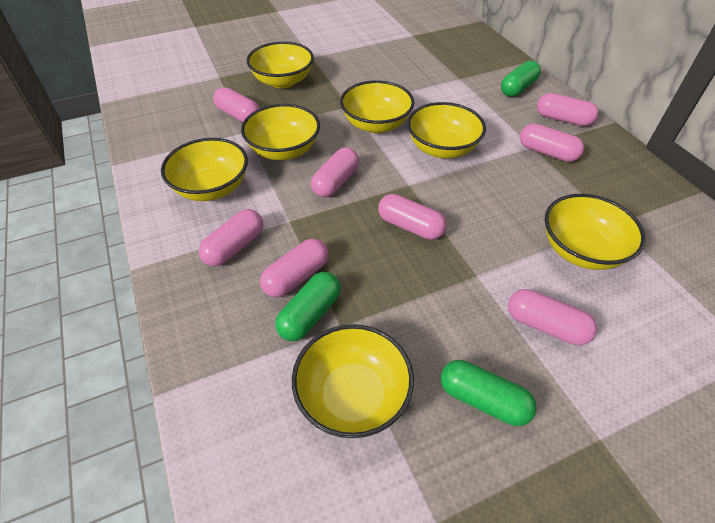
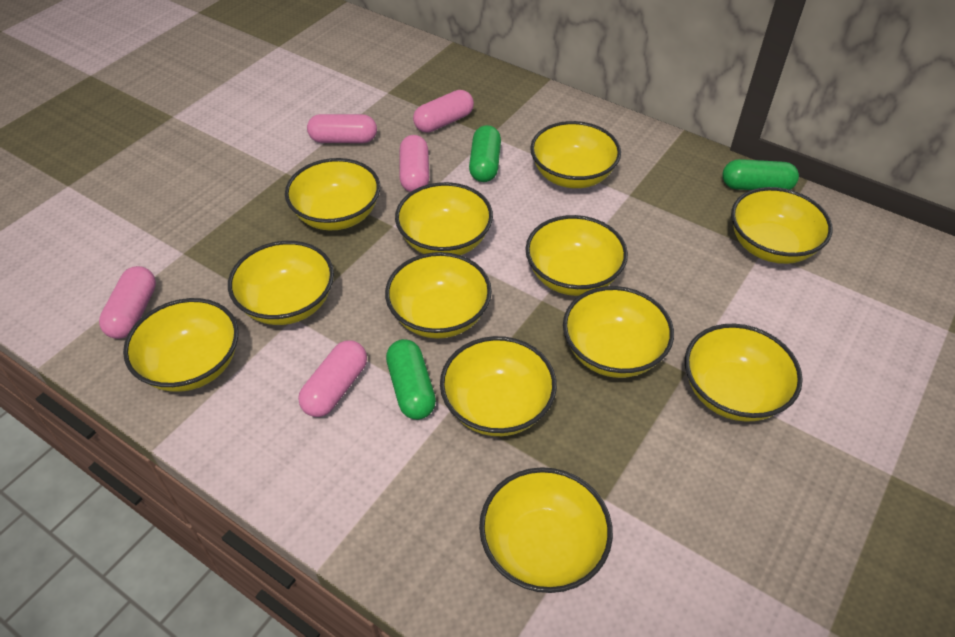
pink capsule: [199,209,263,266] [213,87,260,122] [260,239,328,297] [311,147,359,198] [378,194,447,240] [508,289,597,345] [520,123,584,162] [537,93,599,126] = 8 -> [99,266,156,339] [298,340,367,417] [307,114,377,143] [400,135,429,192] [413,90,474,133] = 5
yellow bowl: [161,138,248,201] [241,104,320,160] [247,42,314,89] [292,324,414,438] [340,80,414,133] [407,102,486,158] [544,194,646,270] = 7 -> [123,298,238,392] [228,241,334,325] [285,158,380,230] [385,252,492,339] [395,182,493,255] [440,336,557,436] [479,467,613,593] [525,215,628,296] [530,121,621,188] [563,286,674,378] [685,324,803,422] [731,187,833,264] = 12

